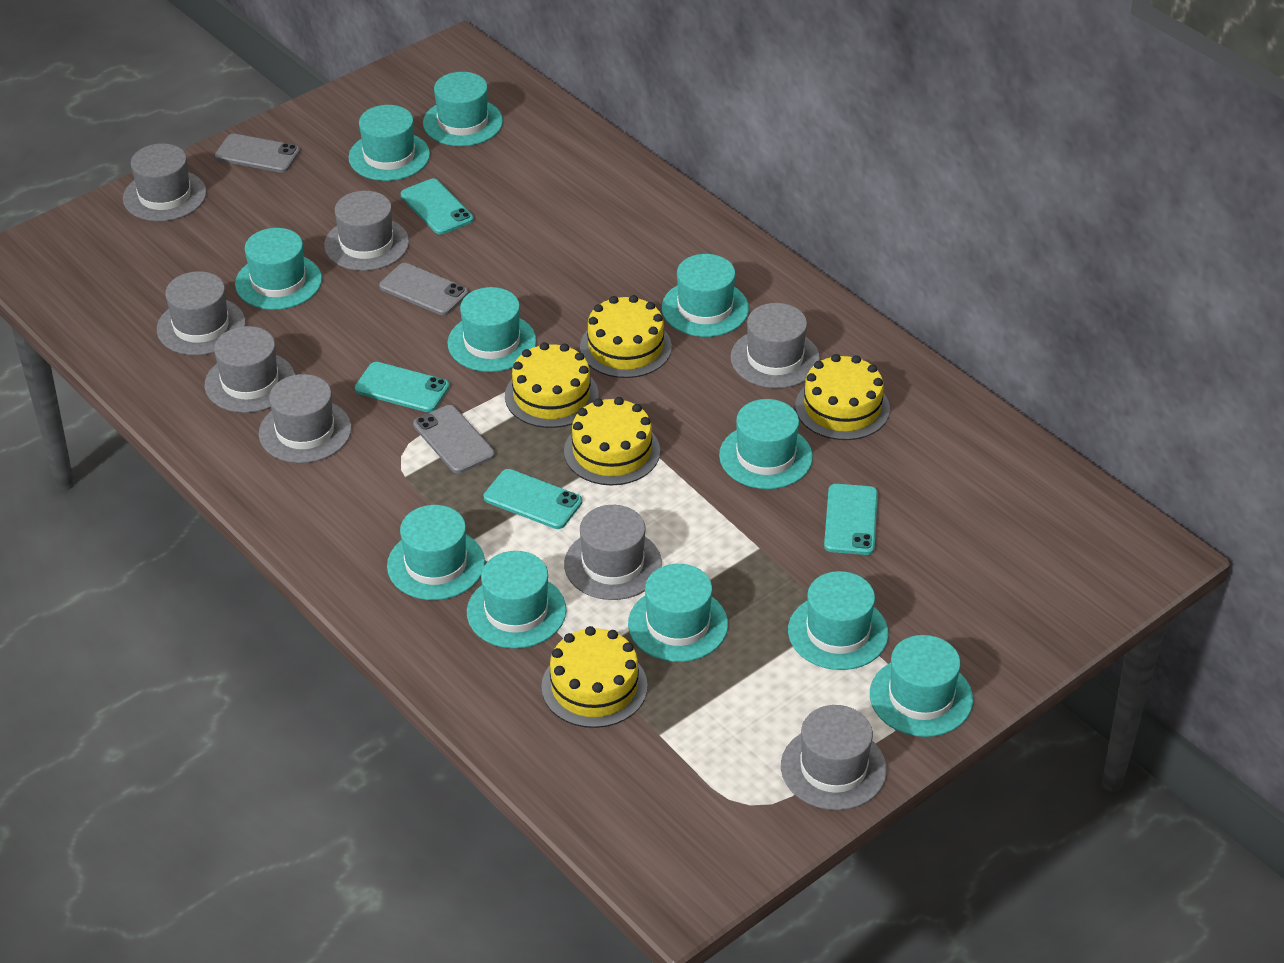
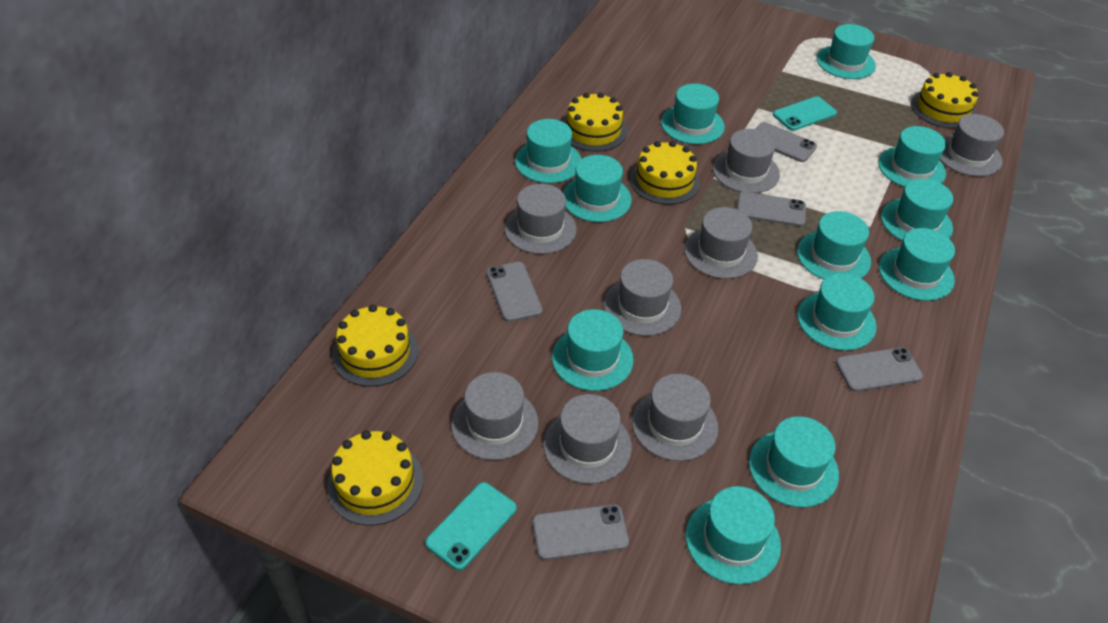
grey phone: [215,134,300,173] [379,263,468,315] [413,405,495,474] = 3 -> [487,262,543,322] [533,504,629,560] [737,192,806,227] [755,122,817,162] [836,347,923,392] = 5
turquoise hat: [235,228,322,310] [348,105,430,181] [387,505,485,600] [423,72,503,146] [447,287,536,372] [467,551,566,649] [628,564,728,662] [662,254,749,337] [719,399,813,489] [788,571,889,670] [870,635,973,737] = 11 -> [515,119,581,183] [552,309,634,391] [563,155,632,222] [661,83,725,144] [686,486,781,584] [749,416,839,507] [797,211,871,280] [797,273,876,351] [817,24,876,79] [878,126,946,187] [879,228,955,301] [881,179,953,241] = 12
turquoise phone: [355,362,450,412] [401,179,474,235] [484,469,582,529] [824,484,878,555] = 4 -> [425,482,517,570] [773,96,837,131] = 2

